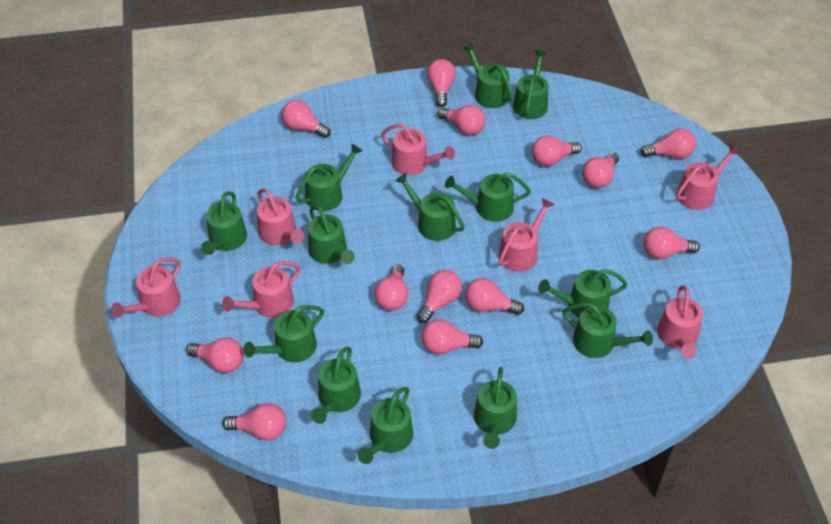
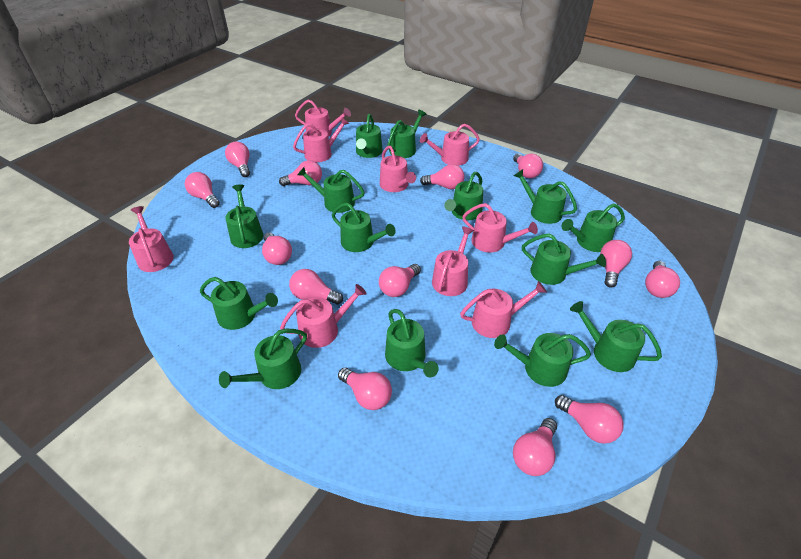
green watering can: [201,191,247,255] [243,305,324,362] [296,144,362,211] [308,206,355,264] [311,347,361,424] [358,387,413,464] [395,173,465,241] [445,172,531,222] [463,43,513,108] [474,367,517,449] [513,50,548,119] [538,269,628,317] [562,303,653,358] = 13 -> [200,277,278,330] [219,329,307,389] [225,184,263,248] [297,167,365,213] [332,203,396,252] [356,114,383,158] [385,309,439,377] [387,110,427,158] [444,172,483,220] [494,333,591,387] [514,169,577,224] [522,233,606,285] [562,203,625,252] [570,301,662,372] = 14
pink watering can: [111,257,181,318] [222,261,301,318] [257,188,304,245] [381,123,455,175] [499,198,555,272] [657,285,703,359] [676,145,741,210] = 7 -> [129,206,174,272] [280,284,367,348] [293,118,349,162] [295,99,351,137] [380,146,416,192] [420,124,480,166] [432,226,474,296] [460,281,547,338] [462,203,538,253] = 9

